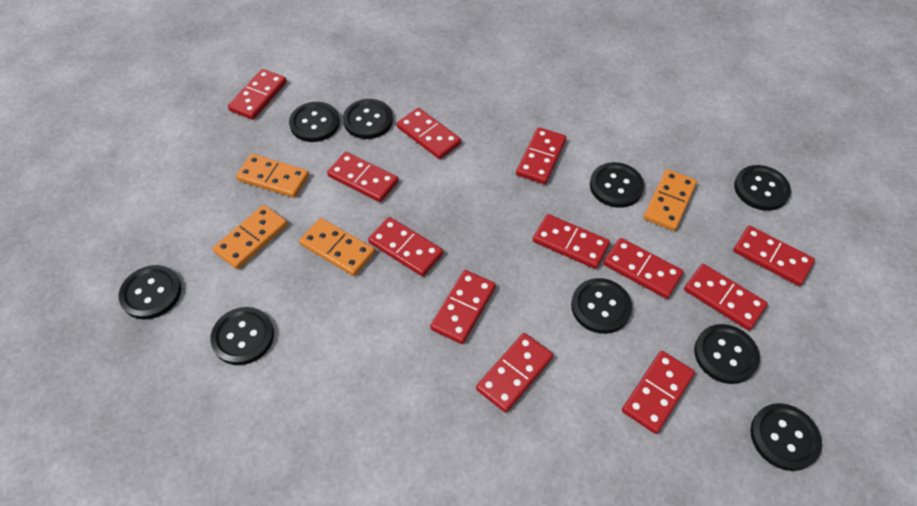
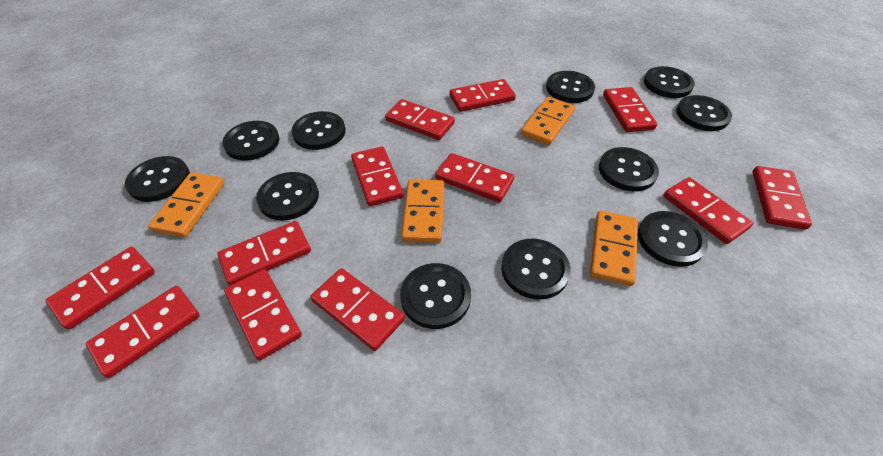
black button: [119,265,182,320] [210,307,274,365] [289,102,340,142] [343,99,393,139] [571,278,632,334] [590,162,644,208] [694,324,760,384] [734,165,791,211] [750,403,822,471] = 9 -> [125,156,190,202] [222,121,280,161] [256,172,319,220] [292,111,346,150] [400,263,471,329] [501,239,571,299] [546,71,595,103] [599,147,659,191] [638,211,708,267] [644,66,695,98] [676,95,732,131] = 11

